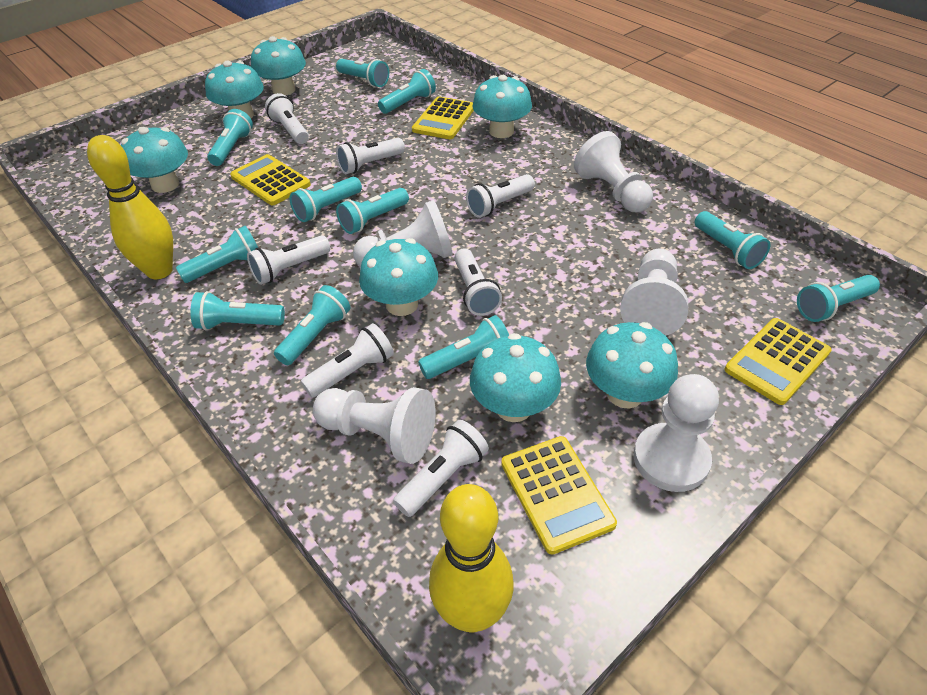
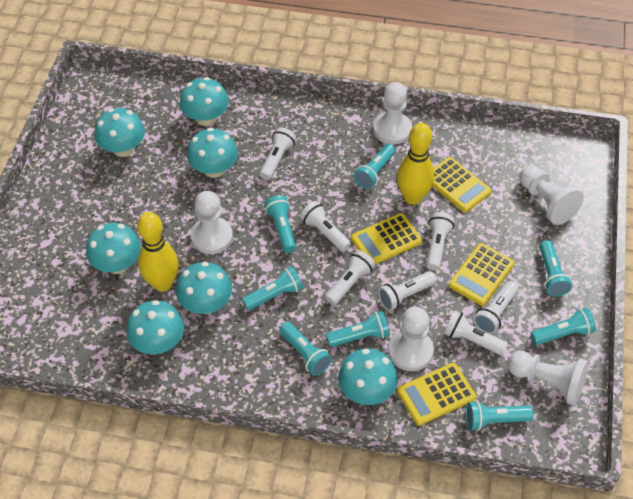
turquoise flashlight: [176,226,258,283] [190,291,285,330] [207,109,253,166] [274,285,350,365] [289,177,362,222] [336,59,389,87] [336,188,409,234] [378,69,436,114] [418,315,509,379] [695,211,770,269] [797,275,880,322] = 11 -> [242,266,303,310] [264,195,296,253] [279,322,332,376] [326,311,390,347] [354,143,396,189] [465,401,534,431] [531,308,596,345] [539,240,572,296] = 8

